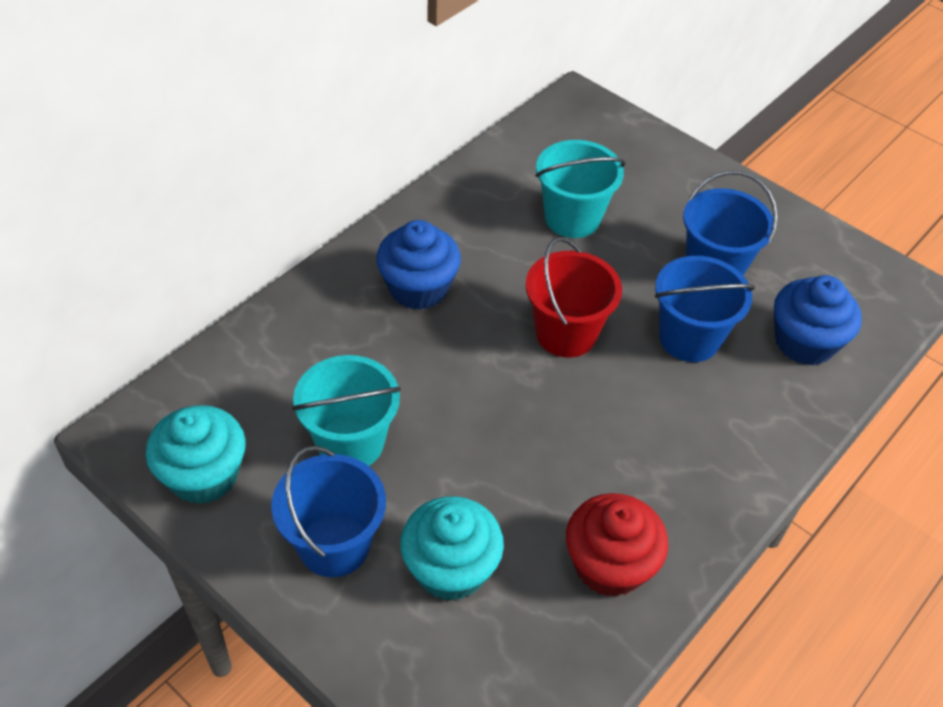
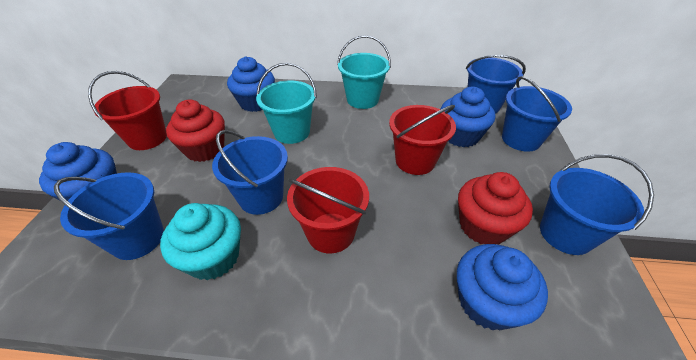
blue bucket: [271,446,386,577] [655,256,755,362] [683,171,778,276] = 3 -> [54,172,164,260] [212,130,288,215] [466,55,526,114] [502,76,572,152] [540,154,654,255] = 5
blue cupcake: [376,220,461,310] [774,275,862,365] = 2 -> [39,142,117,201] [227,57,275,112] [440,87,495,147] [457,244,548,330] = 4
red bucket: [526,237,622,358] = 1 -> [88,71,167,150] [287,167,369,253] [389,105,456,175] = 3
red cupcake: [566,493,668,597] = 1 -> [166,100,225,162] [458,172,533,244] = 2
turquoise cupcake: [146,405,246,504] [401,496,504,601] = 2 -> [160,203,241,280] = 1

